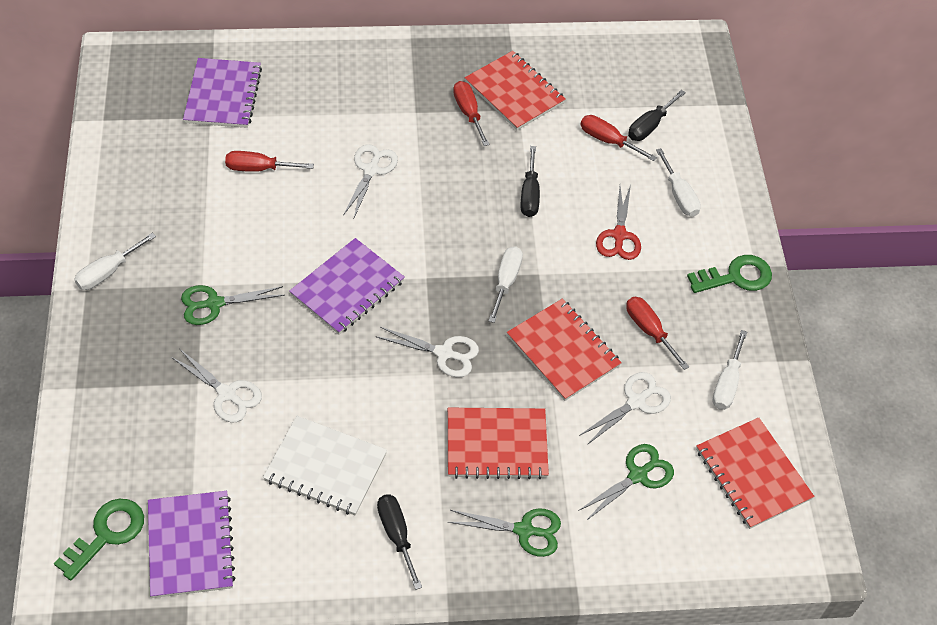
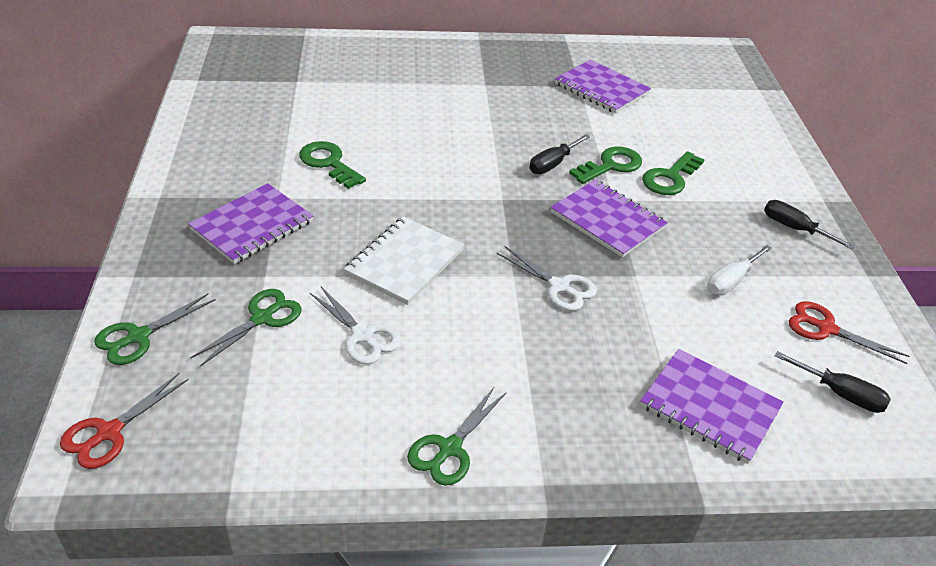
green key: [54,499,144,580] [687,255,772,293] = 2 -> [299,141,366,189] [569,146,642,184] [642,151,705,195] = 3
purple notebook: [148,491,236,598] [183,58,262,128] [289,238,405,335] = 3 -> [188,183,313,264] [551,180,668,258] [555,60,651,114] [640,349,784,464] = 4
red notebook: [448,408,549,479] [465,51,566,130] [507,298,622,401] [696,417,814,529] = 4 -> none = 0
red scissors: [596,184,641,260] = 1 -> [60,373,189,469] [789,301,909,364] = 2
red screwdriver: [225,151,314,172] [453,81,490,146] [580,115,657,161] [626,297,689,370] = 4 -> none = 0
white scissors: [171,348,262,423] [343,144,398,218] [377,327,479,377] [579,372,671,445] = 4 -> [310,286,401,364] [497,246,597,311] = 2
white screwdriver: [74,233,156,290] [489,246,523,323] [656,148,701,217] [712,330,747,410] = 4 -> [707,245,772,295] = 1

